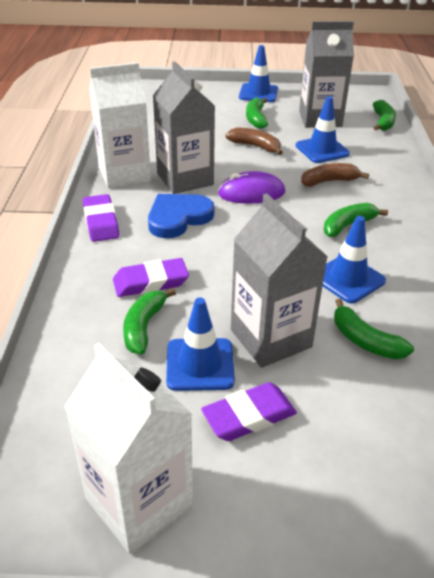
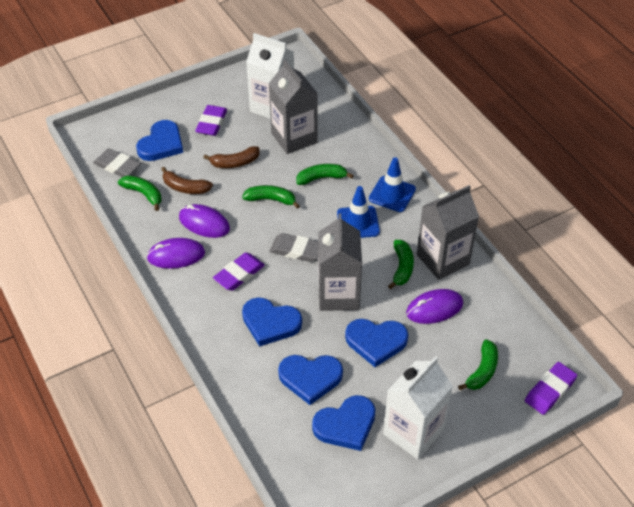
blue heart: [148,194,214,238] = 1 -> [136,120,183,161] [242,297,302,347] [278,355,343,405] [312,395,375,451] [345,319,408,367] = 5
blue traffic cone: [166,297,235,391] [239,45,278,102] [296,96,350,163] [323,216,386,304] = 4 -> [337,186,380,238] [369,157,416,212] = 2
grey eraser: none = 0 -> [93,148,141,177] [269,233,319,262] = 2
purple mouse: [218,171,285,204] = 1 -> [146,238,205,269] [179,204,230,238] [406,289,463,324] = 3

